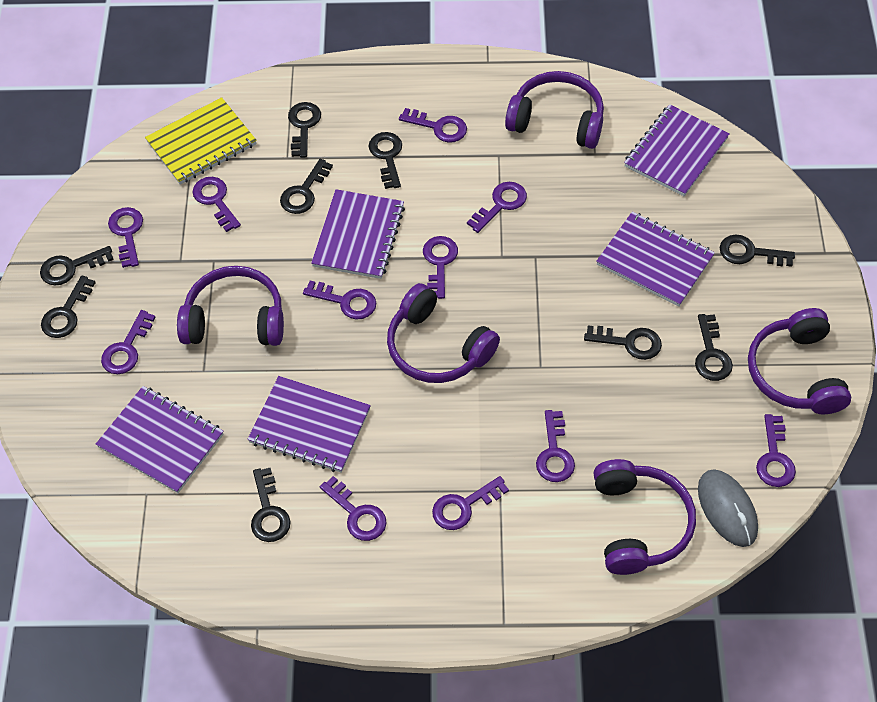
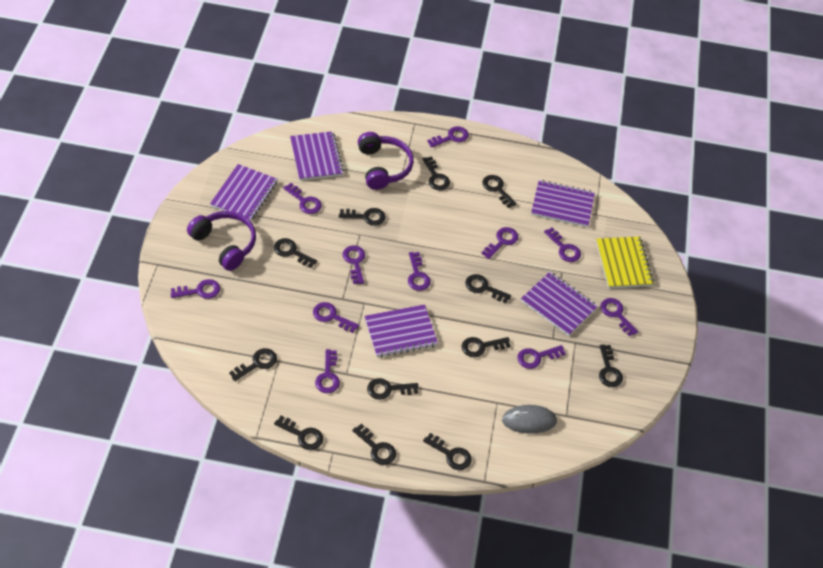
black key: [40,246,114,285] [41,275,96,338] [251,468,291,542] [280,159,333,214] [288,102,321,158] [368,132,402,189] [584,325,662,360] [695,314,733,381] [720,235,795,267] = 9 -> [229,348,277,381] [274,238,317,268] [274,416,323,450] [339,208,386,226] [352,424,396,465] [367,378,419,400] [422,156,450,190] [423,433,472,470] [462,337,511,357] [465,274,511,303] [482,175,517,208] [599,344,623,387] = 12
purple headphones: [177,266,284,346] [387,283,500,383] [505,71,604,149] [594,459,696,575] [748,308,851,414] = 5 -> [187,211,256,271] [358,132,414,190] = 2

